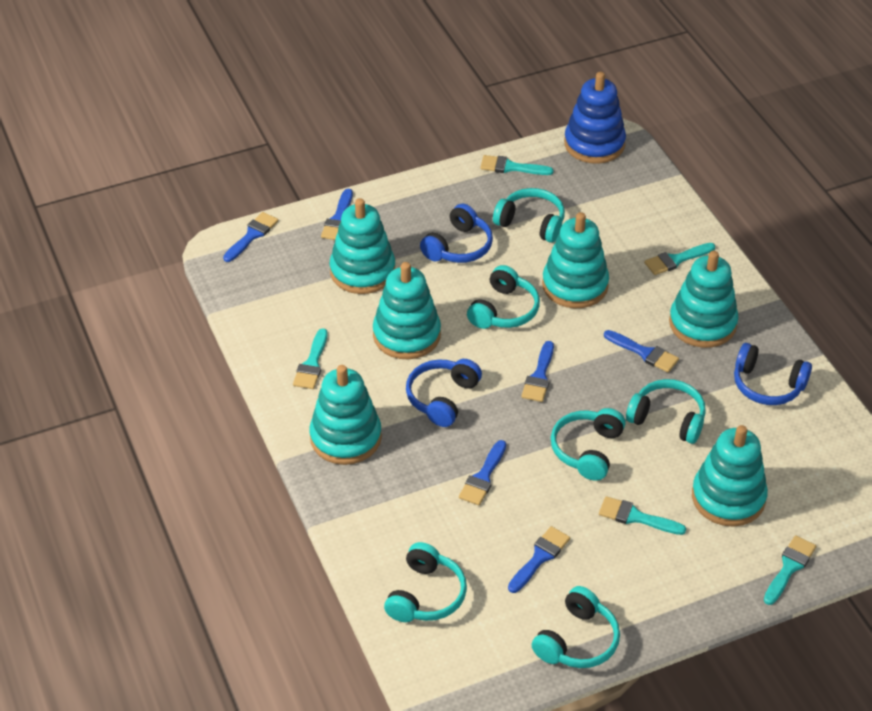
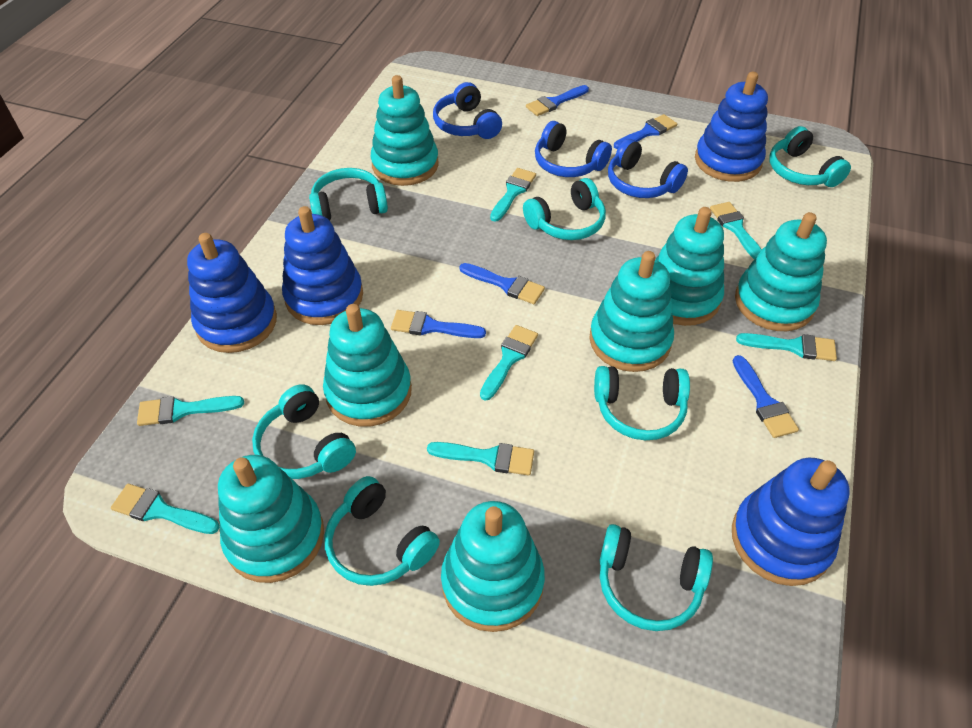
blue brush: [223,212,278,262] [321,189,353,240] [459,440,506,505] [508,526,570,593] [521,341,554,402] [604,330,679,373] = 6 -> [391,310,486,338] [459,263,545,304] [526,85,589,116] [614,114,677,149] [733,355,799,438] = 5
blue stacking toy: [564,72,626,164] = 1 -> [187,233,277,353] [282,206,363,325] [695,72,768,182] [732,458,850,586] = 4
turquoise brush: [293,328,327,389] [480,155,554,175] [599,496,686,535] [644,243,715,275] [764,535,816,605] = 5 -> [111,484,220,534] [137,396,244,426] [427,442,534,475] [480,325,538,401] [490,168,536,222] [710,202,762,259] [736,333,837,361] = 7
turquoise headphones: [384,542,467,622] [467,265,540,329] [493,188,565,243] [532,586,620,668] [551,408,626,481] [626,379,706,444] = 6 -> [252,384,356,479] [309,168,388,221] [324,476,440,586] [523,178,606,240] [594,366,690,440] [599,524,713,631] [769,126,851,187] = 7
turquoise stacking toy: [309,365,382,465] [330,198,395,294] [373,262,441,359] [542,212,609,308] [669,251,738,348] [692,425,768,527] = 6 -> [218,455,324,583] [323,304,412,427] [371,75,439,186] [441,501,545,632] [589,251,674,372] [655,207,724,326] [735,212,827,331] = 7

